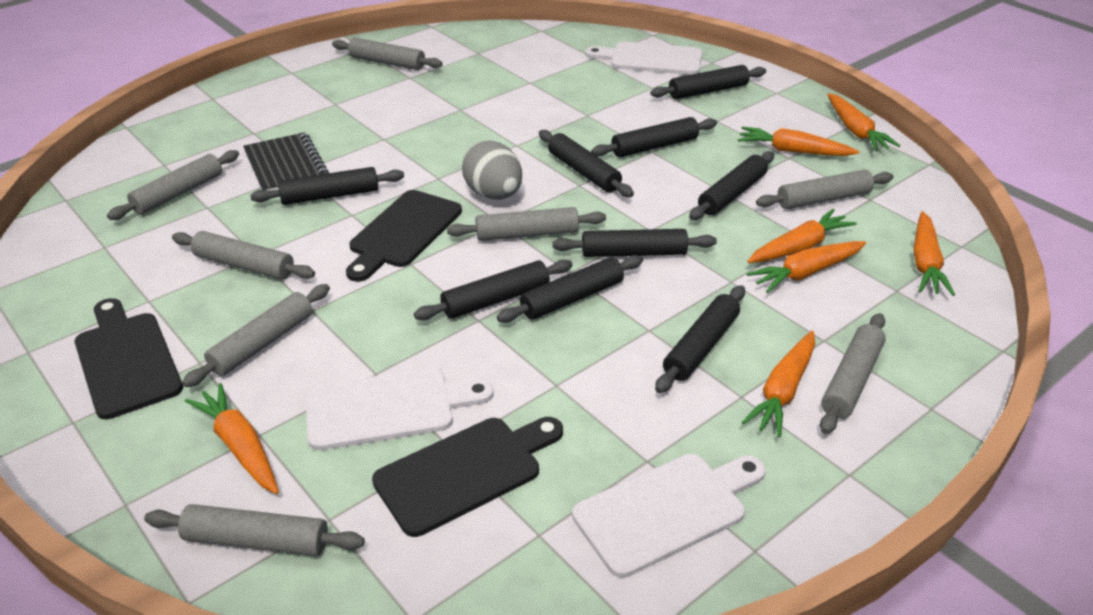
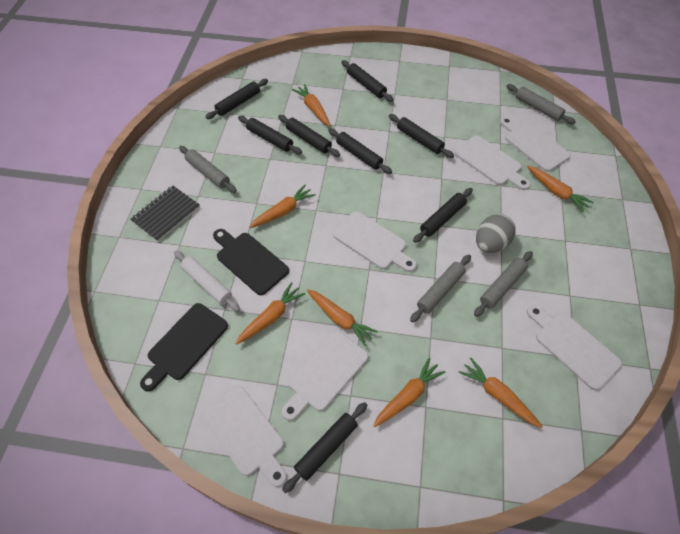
black cutting board: [75,298,183,419] [346,190,462,282] [372,417,563,537] = 3 -> [140,303,228,392] [213,229,289,295] = 2
black rolling pin: [250,167,404,205] [414,260,573,320] [497,255,643,323] [539,130,634,197] [553,229,717,257] [591,117,717,157] [650,65,766,99] [655,285,745,393] [689,151,774,220] = 9 -> [206,79,268,119] [238,116,302,154] [278,115,340,157] [282,402,367,493] [328,128,392,174] [341,60,394,102] [389,114,454,158] [413,188,473,243] = 8
grey rolling pin: [107,150,239,220] [144,504,365,556] [172,231,315,280] [182,284,330,387] [332,38,442,70] [447,207,606,241] [756,170,893,209] [820,313,886,434] = 8 -> [179,146,237,193] [410,255,471,323] [474,251,533,317] [506,84,576,124] = 4
white cutting board: [305,368,494,450] [572,454,766,578] [585,41,702,75] = 3 -> [201,385,287,487] [282,331,368,421] [333,211,417,272] [455,135,530,190] [500,117,571,172] [527,305,622,390] = 6
white rolling pin: none = 0 -> [174,251,240,312] = 1

